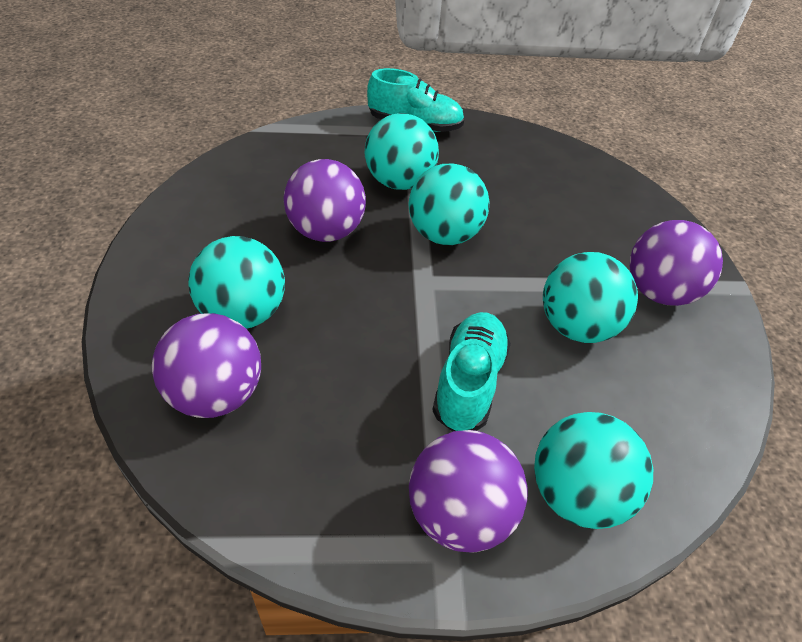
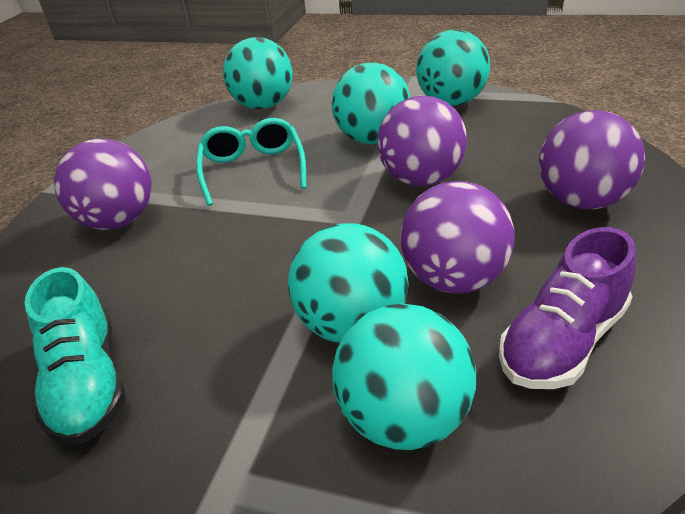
purple shoe: none = 0 -> [499,227,636,389] = 1
turquoise glasses: none = 0 -> [196,118,307,206] = 1
turquoise shoe: [367,68,464,132] [432,312,511,432] = 2 -> [24,267,125,445] = 1

